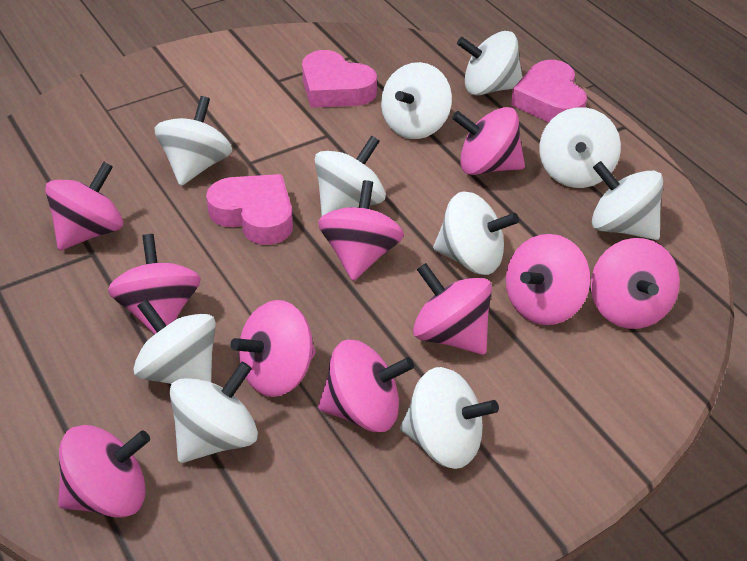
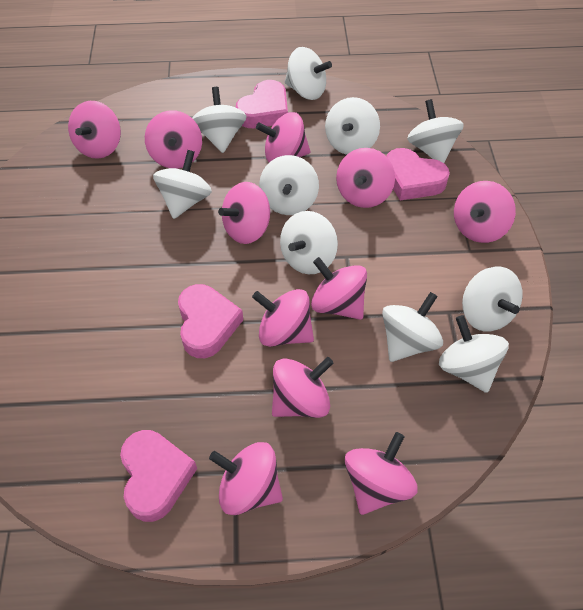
pink heart: [206,174,293,245] [302,50,377,108] [511,60,587,122] = 3 -> [120,430,197,522] [178,284,243,358] [236,80,288,128] [386,148,450,200] = 4
pink spinning top: [45,162,123,250] [58,425,150,518] [108,234,201,335] [231,300,316,397] [318,180,404,281] [318,340,414,432] [413,263,492,355] [452,107,525,175] [506,234,590,325] [591,238,680,329] = 10 -> [68,101,121,159] [145,110,202,169] [209,442,283,515] [218,182,270,244] [252,289,314,347] [256,112,311,162] [272,357,333,418] [311,257,367,320] [336,148,395,208] [345,432,418,515] [454,181,516,243] = 11

